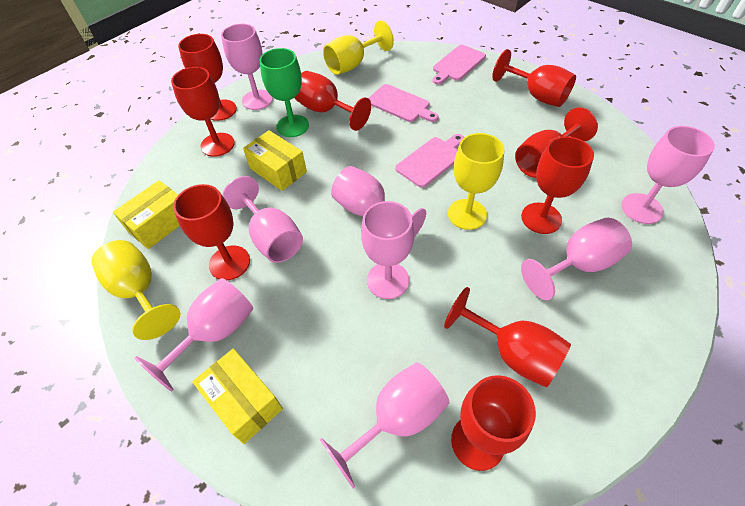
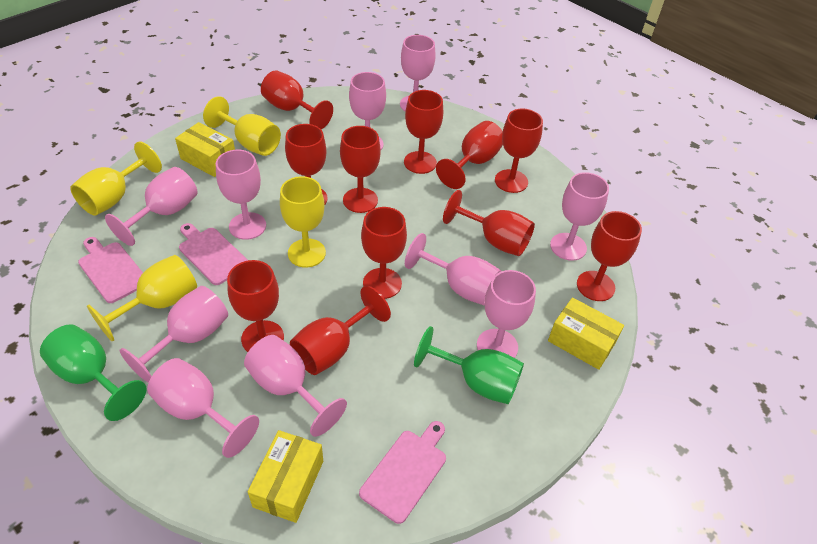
green goblet: [260,48,309,137] = 1 -> [40,324,147,421] [414,326,524,404] = 2
pink goblet: [134,278,253,392] [221,24,273,110] [222,176,303,263] [320,363,450,489] [331,166,426,237] [361,201,414,299] [521,218,632,300] [621,126,715,224] = 8 -> [105,167,198,246] [120,286,228,383] [147,358,259,458] [216,150,266,240] [244,335,347,437] [349,72,386,150] [400,35,436,111] [405,233,501,306] [477,270,536,358] [550,172,609,261] = 10
red goblet: [171,67,235,157] [173,184,250,280] [178,34,237,121] [295,71,371,131] [444,287,571,388] [451,375,536,471] [492,49,576,107] [515,107,598,178] [521,136,594,234] = 9 -> [227,260,284,352] [261,71,333,129] [285,124,328,206] [290,286,391,375] [340,126,381,213] [361,207,407,299] [404,90,443,174] [436,121,503,189] [443,190,535,256] [495,109,543,193] [577,211,642,301] = 11
yellow goblet: [91,240,180,340] [323,21,394,75] [448,133,504,230] = 3 -> [70,141,162,216] [87,255,197,342] [203,96,281,156] [280,176,326,268] = 4

